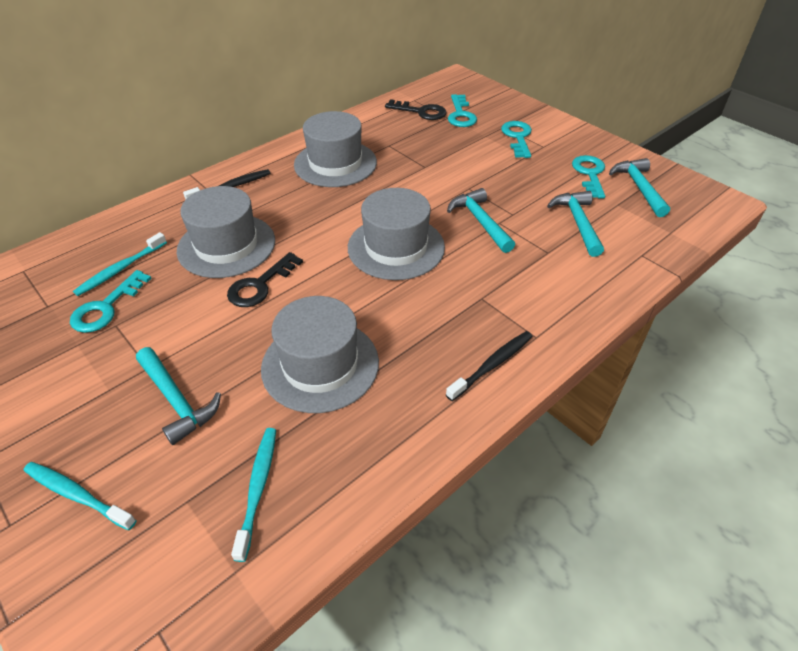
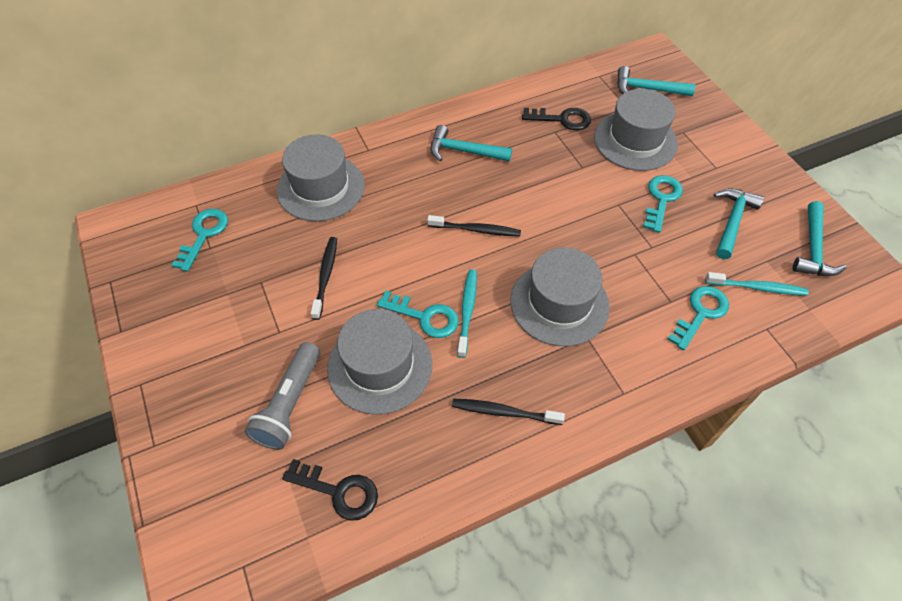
black toothbrush: [183,169,271,199] [446,331,532,401] = 2 -> [311,237,337,320] [427,215,521,237] [452,399,565,425] = 3
grey flashlight: none = 0 -> [244,342,320,450] = 1
turquoise toothbrush: [24,462,137,530] [73,232,167,296] [231,428,276,562] = 3 -> [457,269,477,358] [705,272,809,296] = 2

